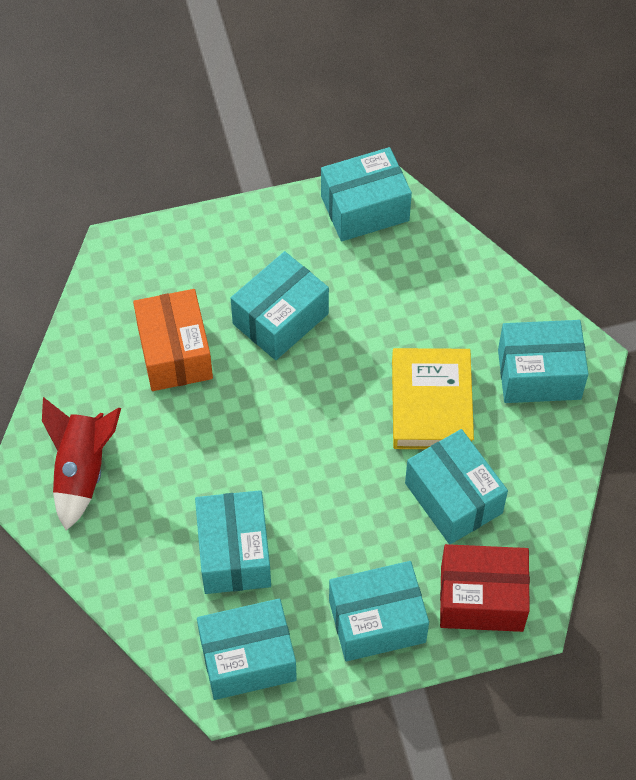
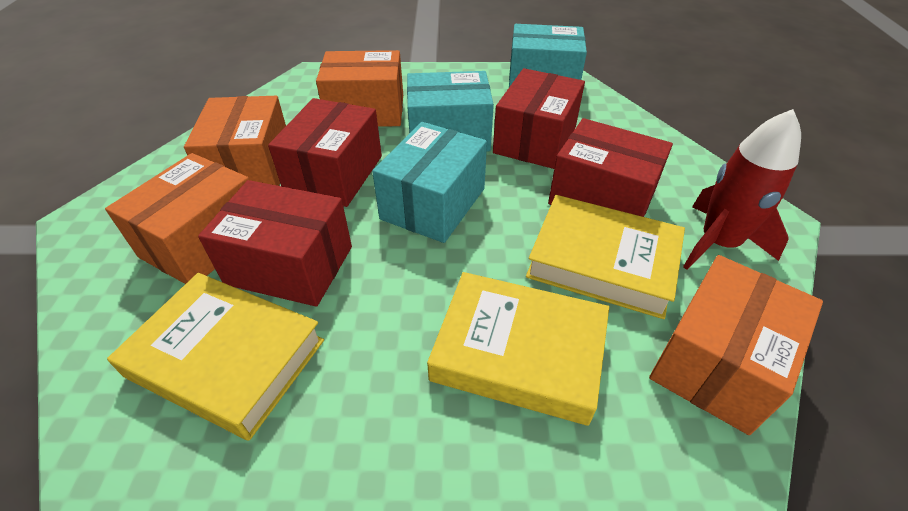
orange box: [133,289,213,391] = 1 -> [105,153,249,284] [184,96,286,186] [316,50,403,127] [649,255,823,435] = 4
red box: [440,544,530,632] = 1 -> [198,180,352,307] [268,98,382,207] [493,68,585,169] [548,118,673,217] = 4
turquoise box: [195,490,271,594] [197,599,297,700] [231,251,329,360] [321,147,412,241] [329,561,429,661] [405,429,508,544] [498,320,588,403] = 7 -> [372,122,487,243] [407,71,494,152] [509,24,587,87] = 3
yellow book: [392,348,474,449] = 1 -> [107,273,324,440] [427,272,609,426] [526,195,685,319] = 3

